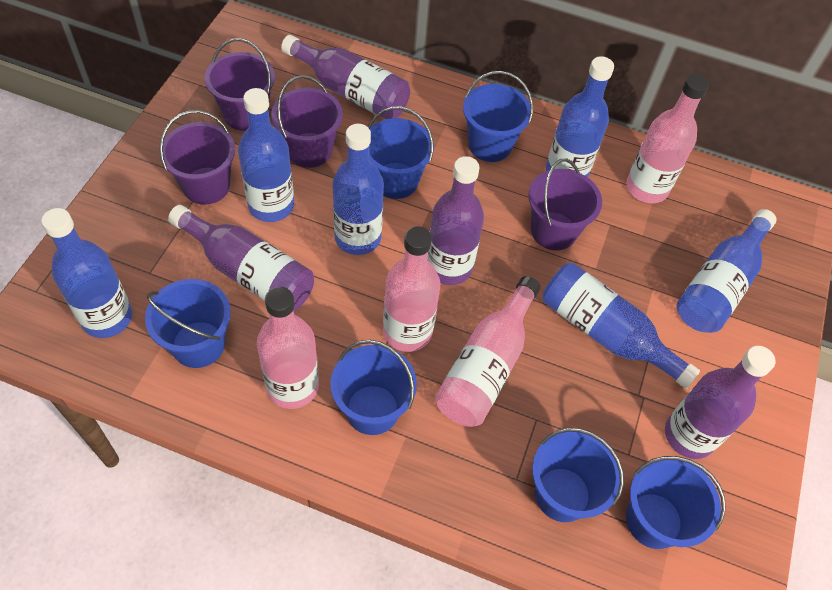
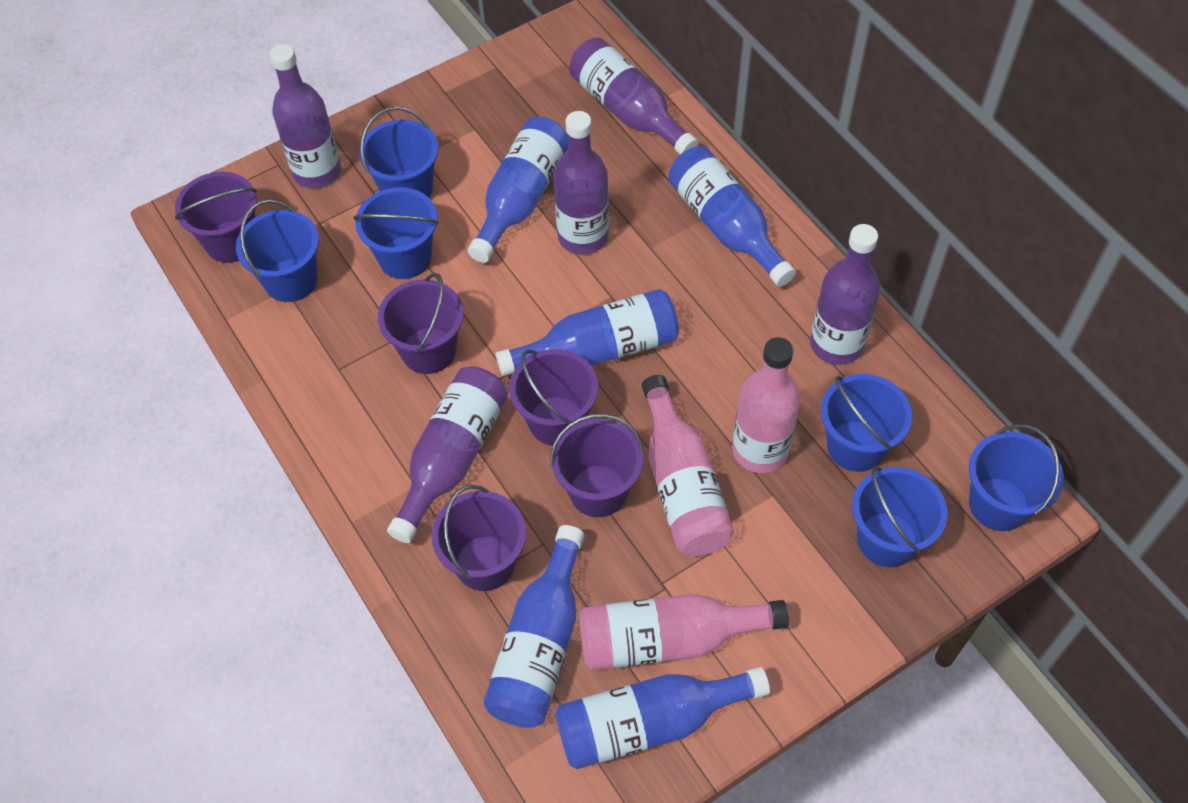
blue bottle: [41,208,132,338] [238,88,294,222] [332,124,384,255] [542,263,700,389] [546,56,614,177] [677,209,777,333] = 6 -> [468,117,568,263] [483,525,584,728] [496,289,679,376] [555,667,770,769] [668,146,796,287] = 5
pink bottle: [257,287,319,409] [383,227,440,352] [435,276,541,427] [626,74,709,203] = 4 -> [579,594,789,670] [642,375,734,556] [732,337,800,473] = 3
purple bottle: [168,205,314,311] [281,35,410,119] [427,156,484,285] [665,346,775,459] = 4 -> [269,44,341,189] [387,366,508,543] [554,111,609,255] [569,38,699,154] [810,224,880,365] = 5
purple bucket: [159,110,235,204] [205,38,275,131] [271,75,343,168] [528,159,602,250] = 4 -> [175,172,257,263] [378,273,464,374] [431,485,526,591] [509,349,598,446] [550,414,644,517] = 5

